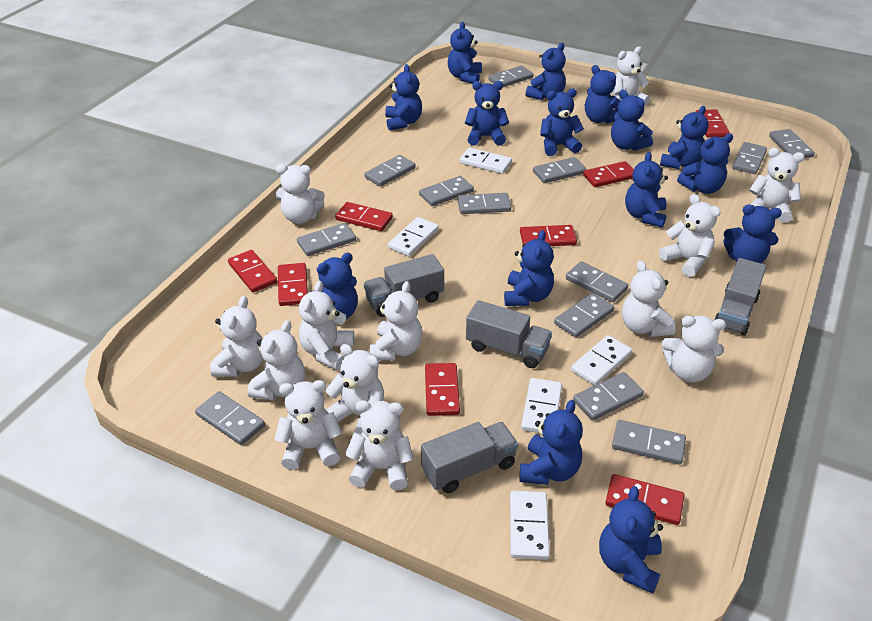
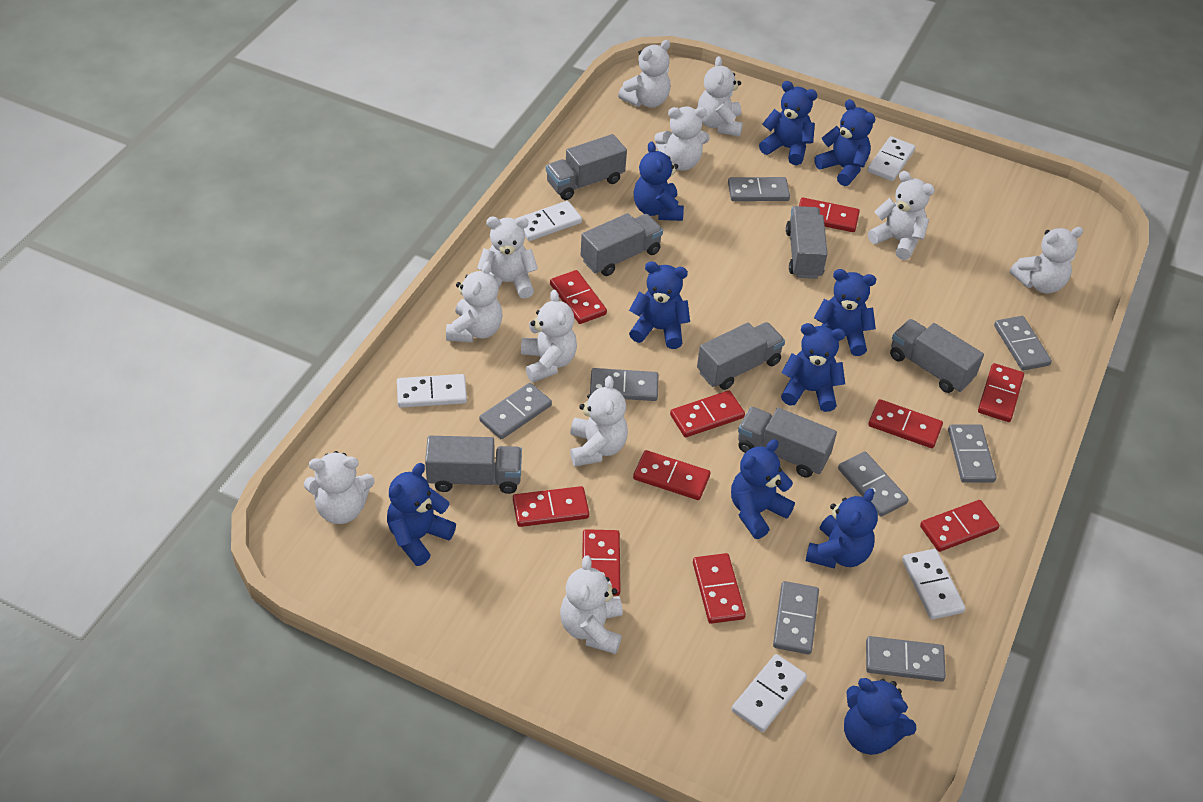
blue teddy bear: [311,253,358,319] [385,64,422,131] [448,22,482,84] [465,81,509,146] [504,230,554,306] [519,400,583,485] [525,43,566,100] [540,88,584,156] [585,65,620,124] [599,486,663,593] [611,89,653,151] [625,152,668,228] [660,106,709,169] [677,133,733,194] [723,205,782,263] = 15 -> [387,463,456,566] [629,261,690,349] [633,141,684,221] [731,439,795,539] [759,81,818,165] [781,323,845,412] [806,488,878,568] [814,99,875,186] [814,269,876,356] [844,678,916,755] = 10
grey domino: [195,391,265,445] [297,223,356,256] [364,155,416,187] [419,176,474,206] [457,193,511,214] [489,66,534,87] [533,157,587,183] [554,293,614,338] [566,261,628,302] [573,372,644,420] [612,420,686,465] [732,142,767,174] [769,129,815,158] = 13 -> [479,383,552,439] [590,368,658,401] [728,177,790,201] [773,581,819,654] [838,452,908,517] [866,636,946,682] [948,424,996,483] [994,316,1052,371] = 8
grey truck: [364,254,444,317] [421,422,518,493] [466,300,552,368] [714,258,766,336] = 4 -> [425,436,522,494] [546,134,627,200] [581,213,663,276] [697,322,785,390] [738,407,837,478] [786,206,828,279] [890,319,984,393] = 7
red domino: [228,250,277,293] [278,263,308,306] [335,202,393,231] [425,363,460,416] [520,225,577,246] [583,161,634,187] [605,474,685,525] [696,110,730,137] = 8 -> [513,486,589,527] [550,270,607,324] [583,529,621,596] [633,450,710,500] [670,391,745,437] [693,553,746,624] [799,197,860,232] [868,399,943,448] [920,500,1000,552] [978,363,1024,422] = 10
white teddy bear: [210,296,263,377] [247,320,305,400] [274,380,342,470] [275,164,325,224] [299,281,354,370] [326,344,384,434] [345,400,414,491] [370,281,422,360] [612,47,650,106] [622,261,676,337] [659,194,721,277] [662,316,726,383] [749,148,805,223] = 13 -> [304,451,375,524] [446,261,503,342] [477,217,538,299] [521,289,577,382] [560,555,623,654] [570,376,628,467] [618,40,671,108] [654,106,709,171] [698,56,743,137] [868,171,935,260] [1010,227,1084,294] = 11

